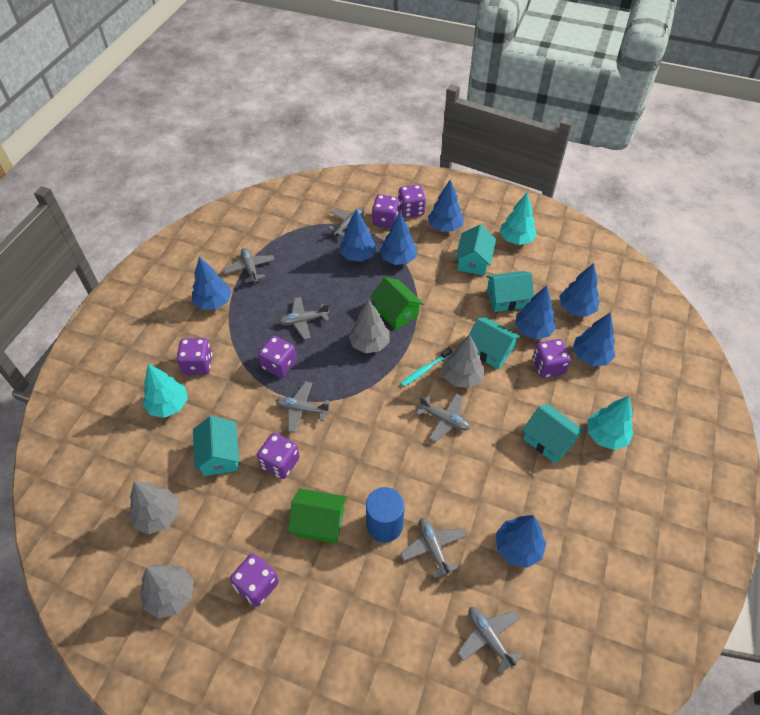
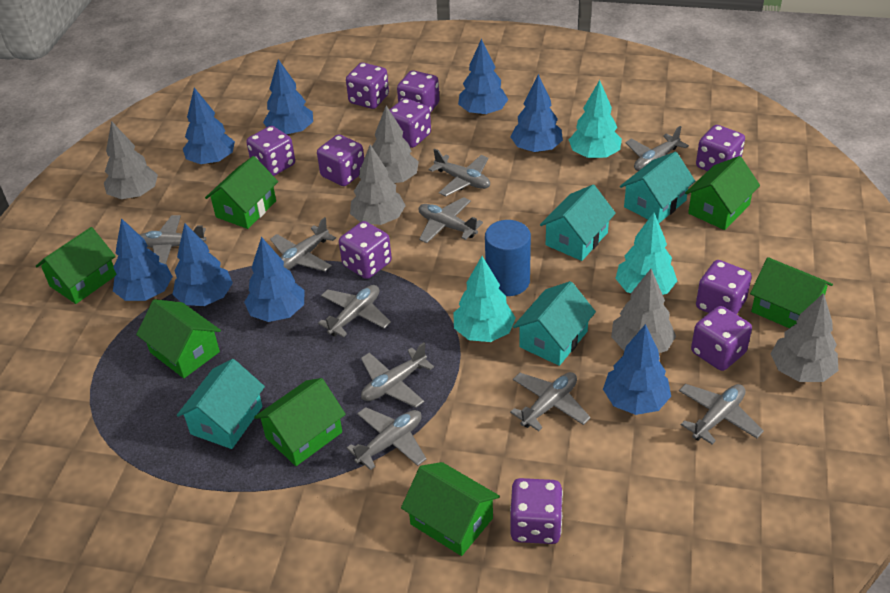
green house: [288,489,347,543] [370,277,424,330] = 2 -> [36,227,116,304] [136,299,221,378] [205,156,278,229] [254,378,346,466] [401,462,500,556] [685,156,760,230] [750,257,833,328] = 7
grey plane: [224,248,275,283] [276,381,330,433] [279,297,329,340] [329,208,371,237] [401,518,466,578] [416,393,470,442] [458,607,523,674] = 7 -> [140,215,206,264] [270,217,336,271] [318,285,391,337] [346,407,426,470] [361,343,434,408] [419,197,483,243] [428,148,490,196] [510,372,591,431] [625,126,689,171] [679,384,764,444] = 10
grey tree: [129,481,178,534] [140,564,194,619] [349,300,389,353] [442,334,485,388] = 4 -> [104,121,158,199] [350,145,406,225] [372,105,419,184] [611,269,676,353] [770,293,838,382] = 5
purple dice: [177,338,212,374] [230,554,279,607] [257,433,300,479] [258,336,297,378] [372,195,400,228] [399,185,426,218] [532,339,571,378] = 7 -> [247,126,295,176] [317,135,364,186] [339,221,392,279] [346,63,389,109] [390,98,431,148] [397,70,439,113] [510,478,563,544] [691,306,752,371] [696,125,745,171] [696,260,752,315] = 10
turquoise house: [193,416,239,476] [455,225,496,275] [469,317,521,369] [486,271,534,312] [522,404,585,464] = 5 -> [177,359,265,449] [513,281,596,366] [540,185,616,261] [620,152,695,223] = 4
turquoise toothbrush: [401,348,452,387] = 1 -> none = 0

